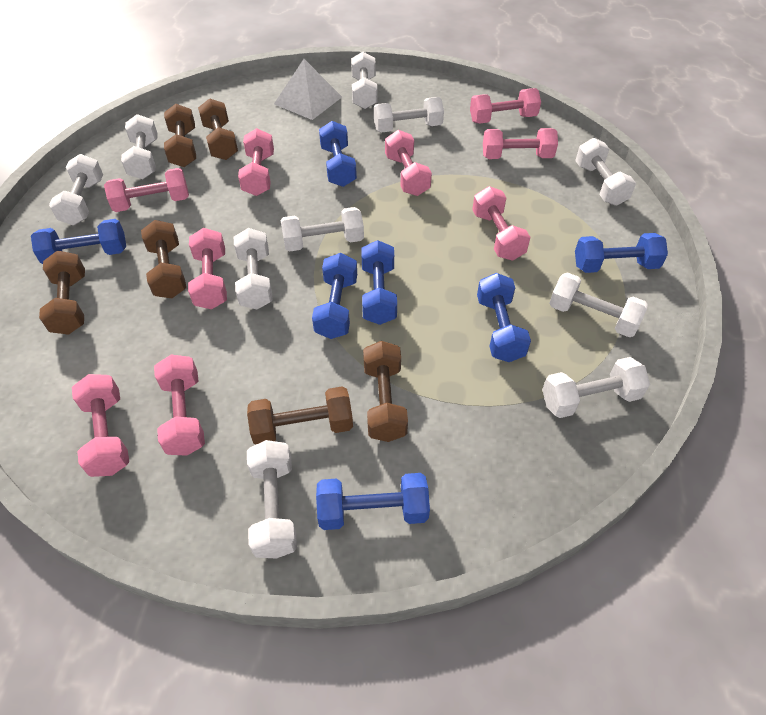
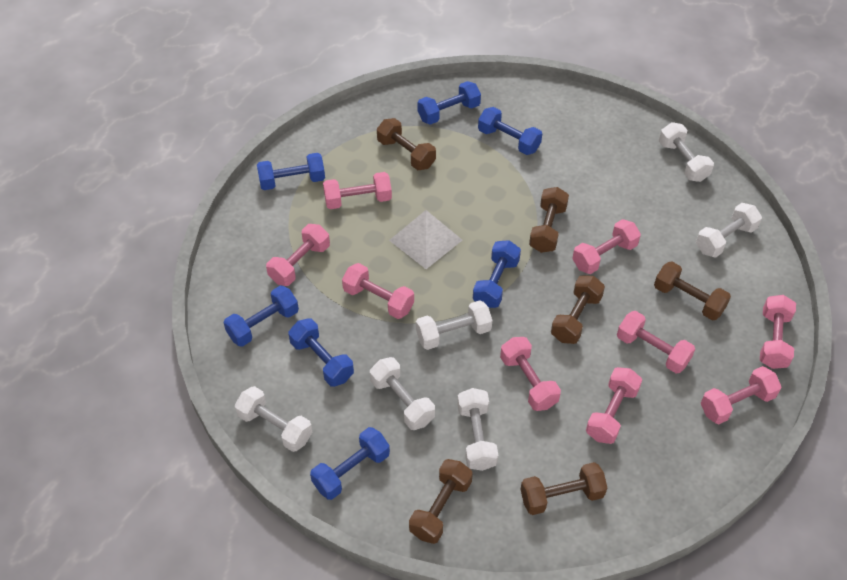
white dumbbell: [49,154,103,225] [121,114,158,179] [234,228,273,309] [247,440,297,559] [280,207,364,252] [351,52,378,109] [374,97,444,133] [542,357,650,418] [549,272,648,337] [575,138,636,206] = 10 -> [235,386,312,452] [370,357,435,430] [416,300,492,350] [457,388,498,471] [659,122,714,182] [696,203,762,258] = 6

